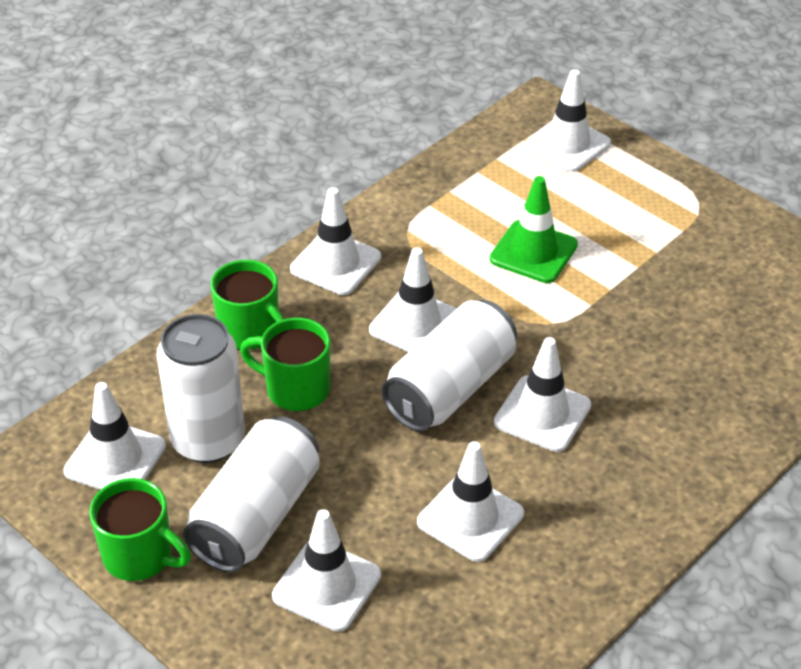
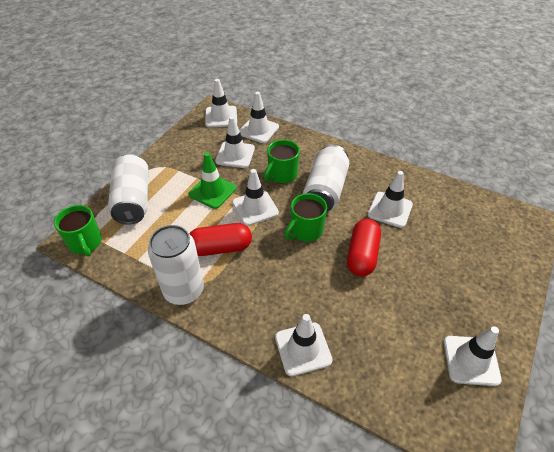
red capsule: none = 0 -> [189,223,252,256] [347,219,381,277] = 2

